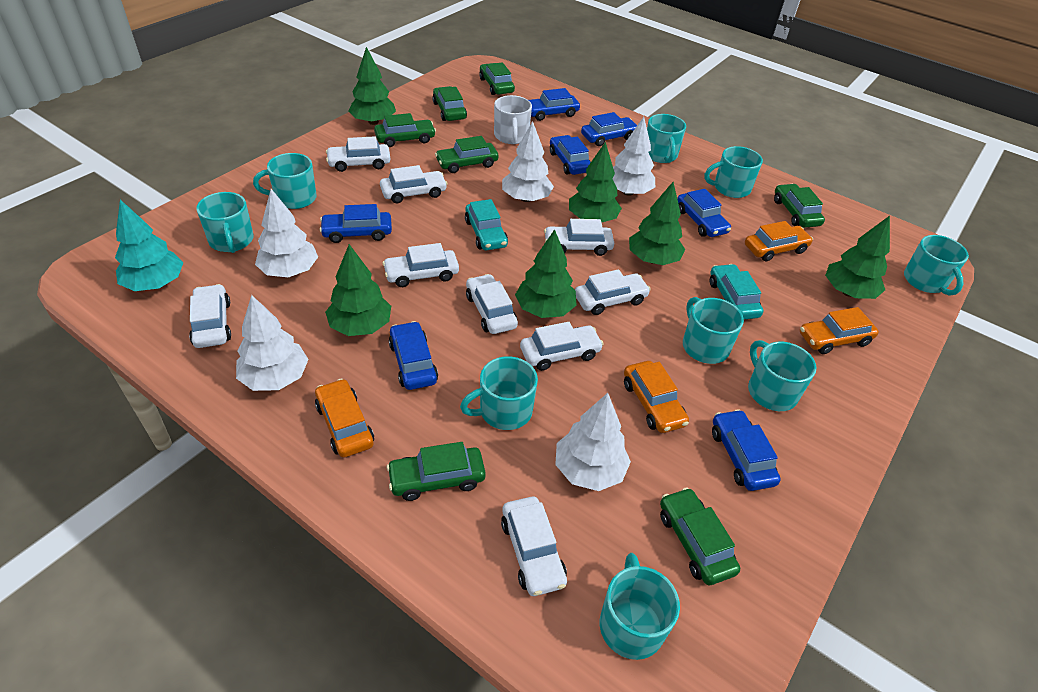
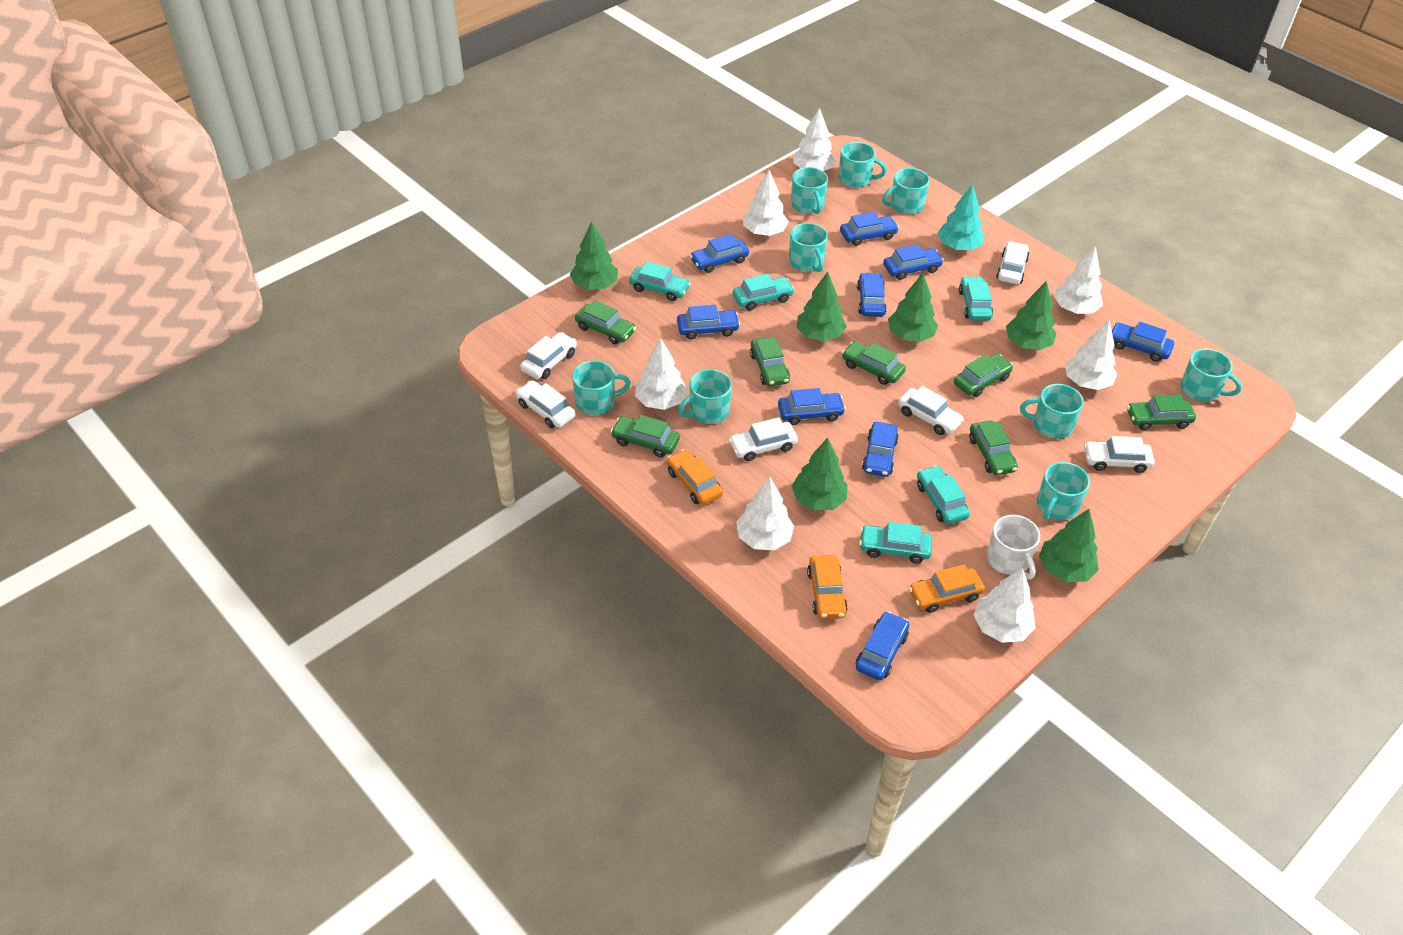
blue car: [320,204,392,243] [389,321,438,390] [529,88,580,121] [550,135,591,175] [581,112,637,146] [677,189,731,237] [712,409,781,491] = 7 -> [677,305,740,339] [690,234,749,273] [778,388,846,425] [840,212,899,246] [856,611,910,681] [857,272,887,317] [862,422,899,477] [883,245,944,280] [1112,322,1174,362] = 9
orange car: [315,379,374,458] [624,361,689,433] [745,221,813,261] [800,307,879,354] = 4 -> [667,449,723,505] [807,555,848,619] [909,564,985,613] = 3
turquoise car: [465,199,508,250] [710,264,763,319] = 2 -> [629,261,691,301] [733,274,794,311] [859,522,932,564] [917,465,970,524] [959,276,993,321] = 5
white car: [189,284,231,348] [326,136,390,172] [380,165,448,203] [382,243,459,287] [466,274,518,334] [501,496,567,596] [520,322,604,371] [544,219,614,256] [575,269,651,315] = 9 -> [516,380,575,428] [520,332,577,379] [729,417,798,461] [898,386,964,435] [996,241,1029,284] [1084,436,1154,473] = 6
white tree: [236,295,309,391] [255,189,318,277] [502,121,554,202] [555,393,631,491] [612,117,655,196] = 5 -> [635,338,688,410] [736,477,794,550] [743,170,788,236] [793,108,836,171] [974,568,1036,643] [1054,246,1103,314] [1065,320,1117,390] = 7

